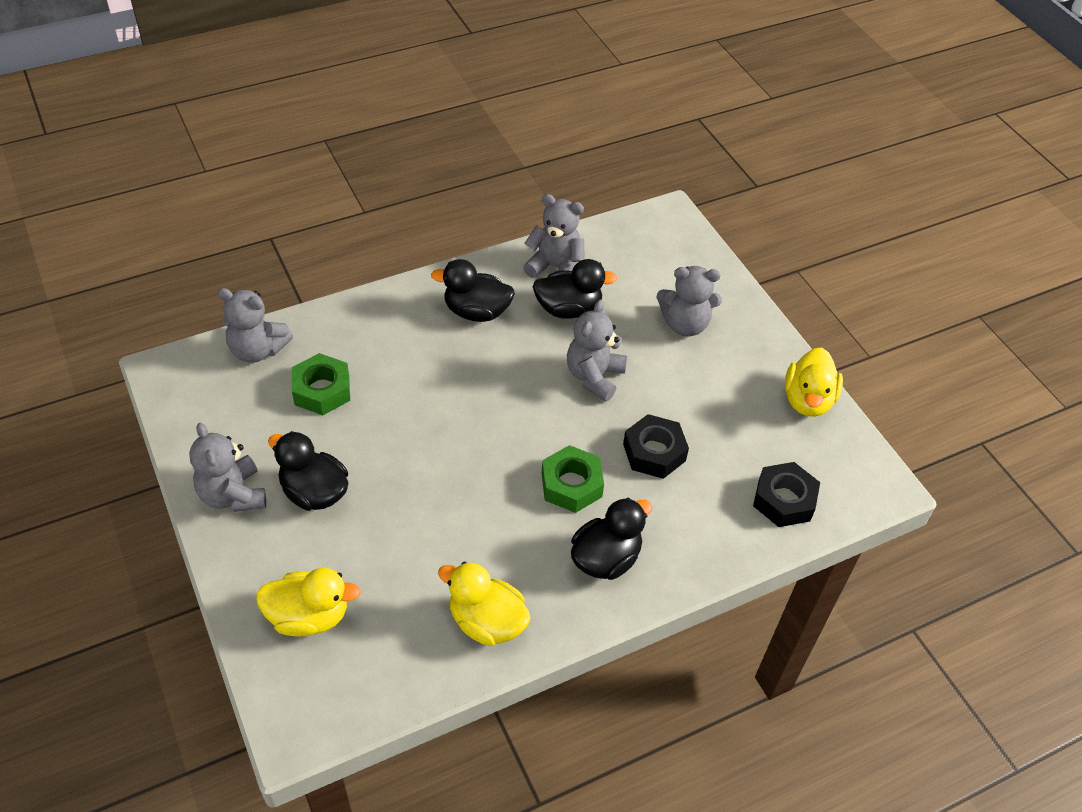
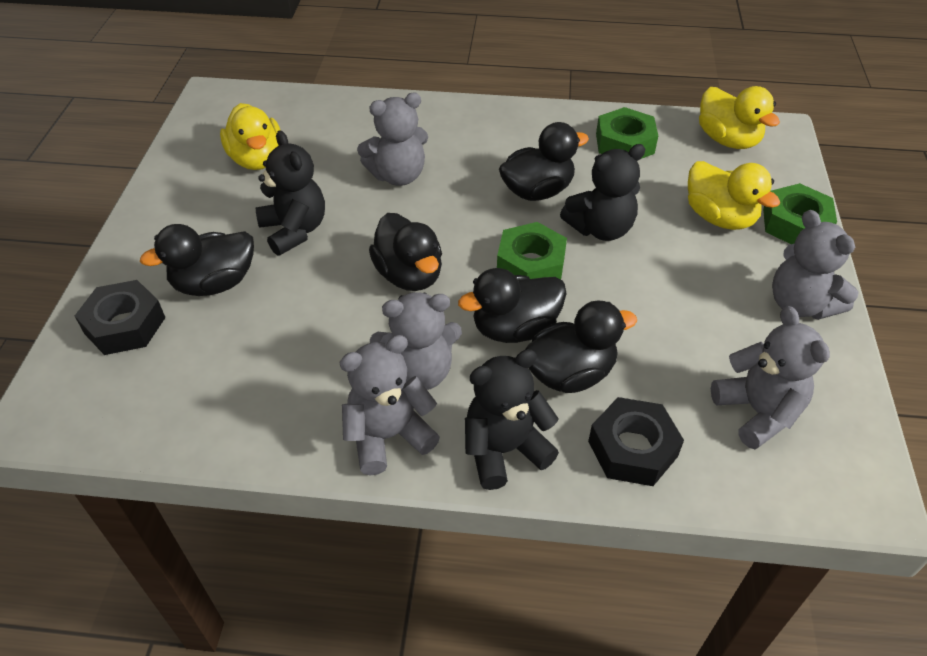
black duck: [268,431,349,511] [431,259,515,322] [533,259,618,319] [571,497,652,580] = 4 -> [140,224,254,296] [369,213,442,291] [458,268,567,343] [499,122,589,201] [525,300,637,393] = 5
black teddy bear: none = 0 -> [256,130,325,256] [465,349,559,490] [560,144,645,241] = 3
green nut: [292,353,350,415] [542,445,604,513] = 2 -> [497,222,567,280] [596,107,658,159] [763,183,837,244] = 3

